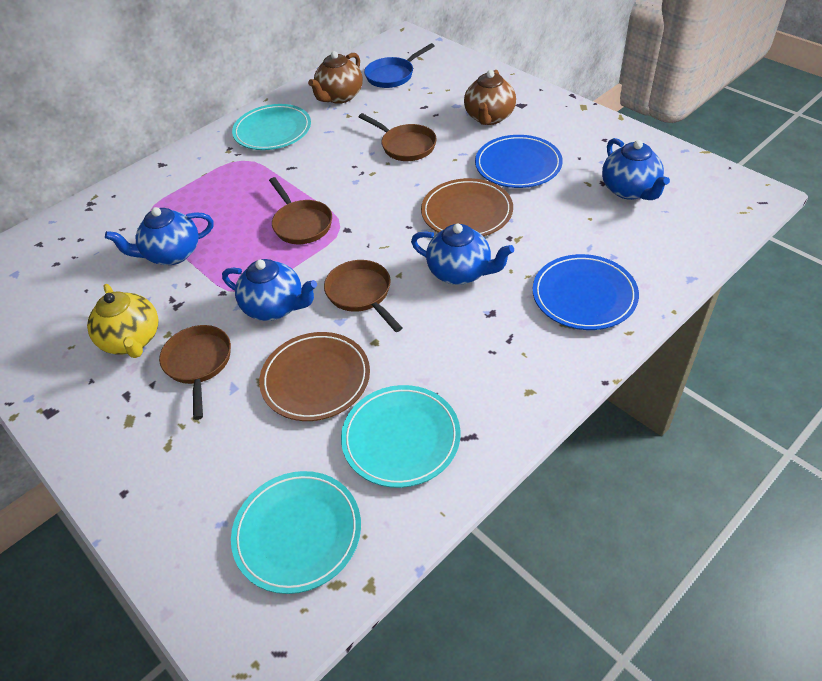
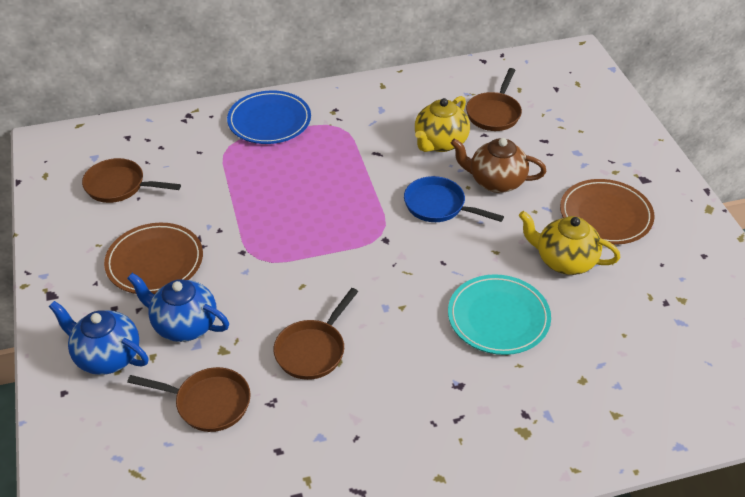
blue plate: [475,135,563,188] [533,254,639,330] = 2 -> [227,91,311,144] = 1
blue teapot: [105,207,213,265] [222,259,317,321] [411,224,514,285] [602,138,670,200] = 4 -> [48,301,148,375] [127,273,229,342] = 2
brown teapot: [308,51,363,104] [464,70,516,125] = 2 -> [451,138,546,193] = 1
turquoise plate: [231,471,361,594] [232,104,311,150] [341,385,461,488] = 3 -> [448,274,551,355] = 1
yellow teapot: [87,284,158,358] = 1 -> [415,96,470,152] [519,211,620,275] = 2

